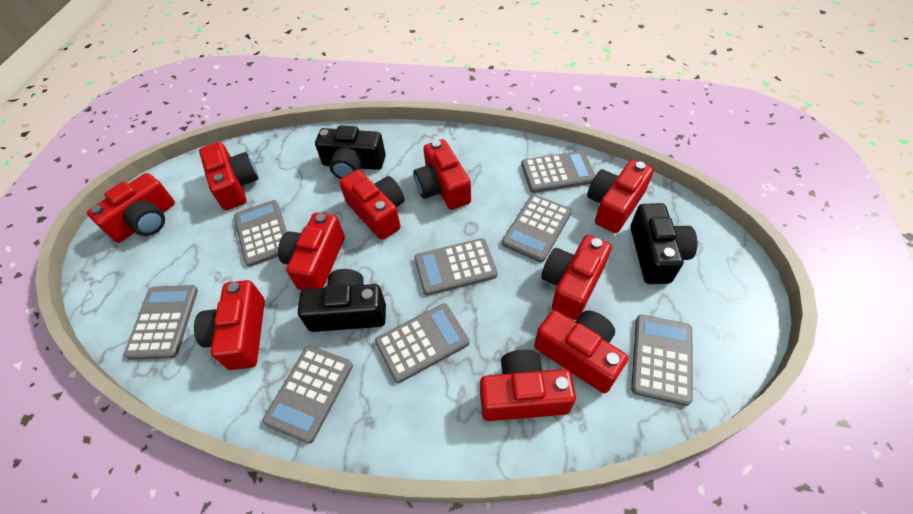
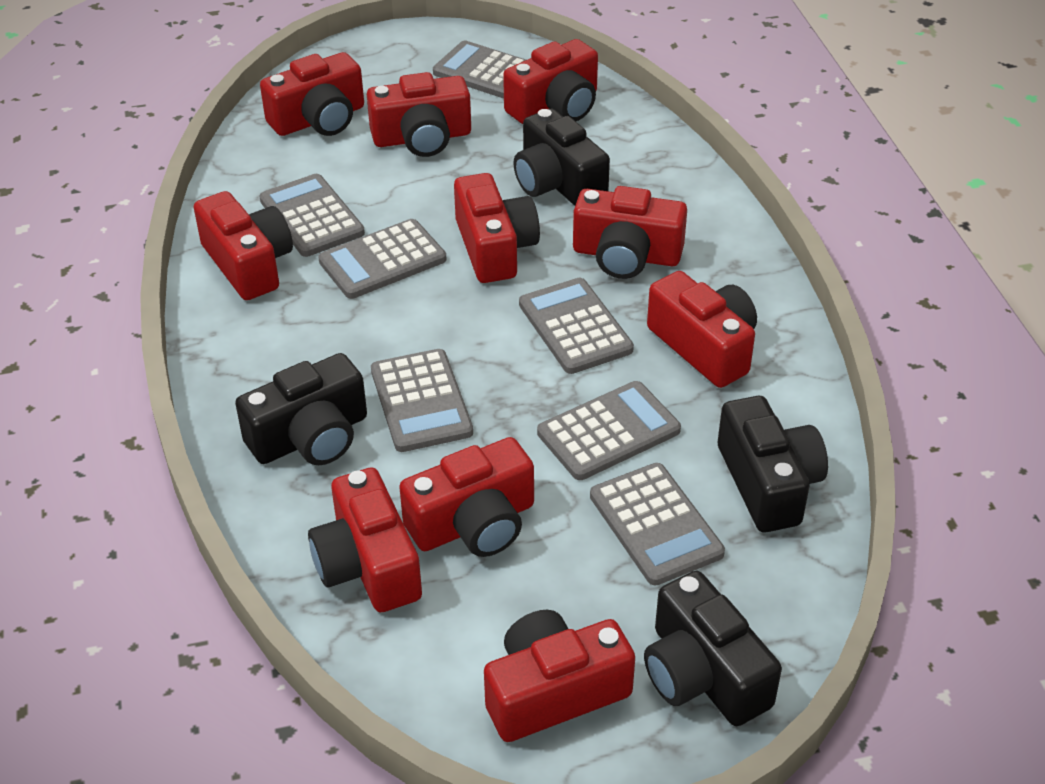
black camera: [298,269,386,332] [315,125,386,179] [630,203,697,284] = 3 -> [235,353,367,465] [513,109,610,206] [644,571,782,726] [718,396,828,532] = 4
grey calculator: [124,285,198,360] [234,200,287,267] [263,346,353,444] [375,303,469,383] [414,238,498,296] [502,194,572,262] [521,151,596,193] [631,315,692,406] = 8 -> [259,174,365,257] [318,219,446,299] [371,349,473,452] [433,41,526,99] [519,278,634,374] [537,381,681,480] [590,463,725,586] = 7

